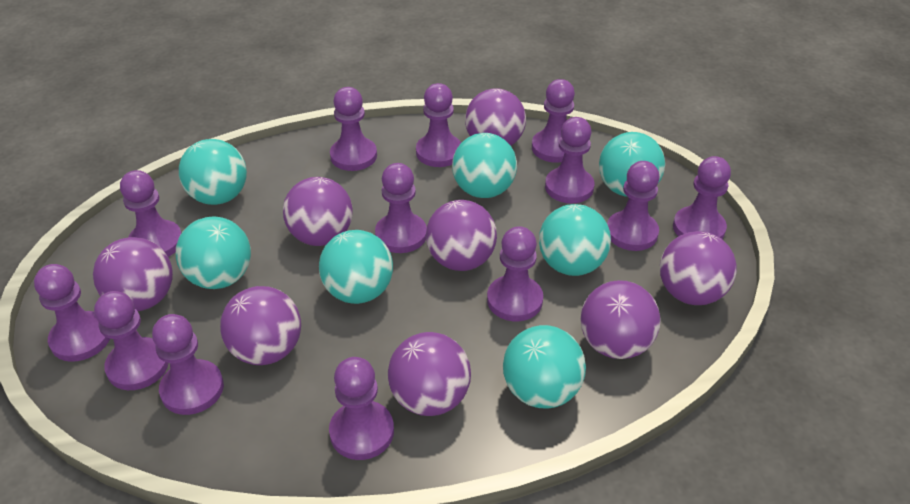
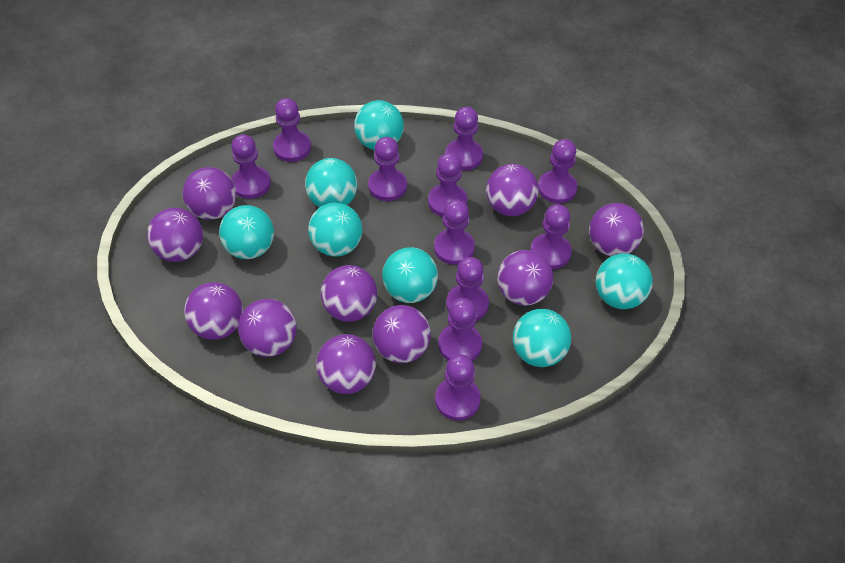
purple ball: [93,237,173,311] [220,286,301,365] [283,177,353,246] [388,332,471,416] [426,200,497,271] [465,88,526,146] [580,280,661,359] [660,231,737,305] = 8 -> [147,208,203,262] [183,167,236,220] [184,282,243,340] [238,299,297,357] [316,334,376,394] [321,265,377,322] [373,305,431,363] [486,164,539,216] [497,250,553,306] [589,203,644,256] = 10
purple pawn: [34,264,110,362] [94,291,168,390] [120,170,181,257] [152,314,224,415] [329,357,394,460] [330,87,377,171] [375,163,427,253] [416,83,461,167] [487,226,543,321] [532,79,575,163] [545,117,595,203] [607,161,660,251] [673,156,731,239] = 13 -> [231,134,271,199] [273,98,311,162] [368,137,407,201] [428,153,467,217] [434,199,475,265] [435,354,481,421] [438,298,482,361] [445,107,483,171] [446,257,489,321] [530,204,572,269] [538,139,577,203] = 11

